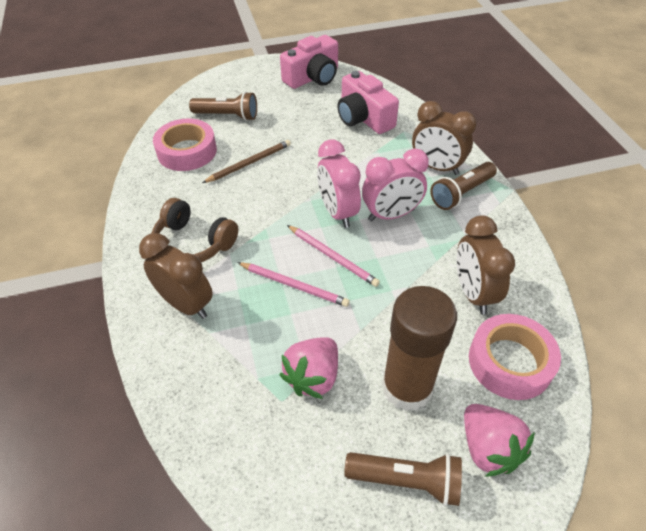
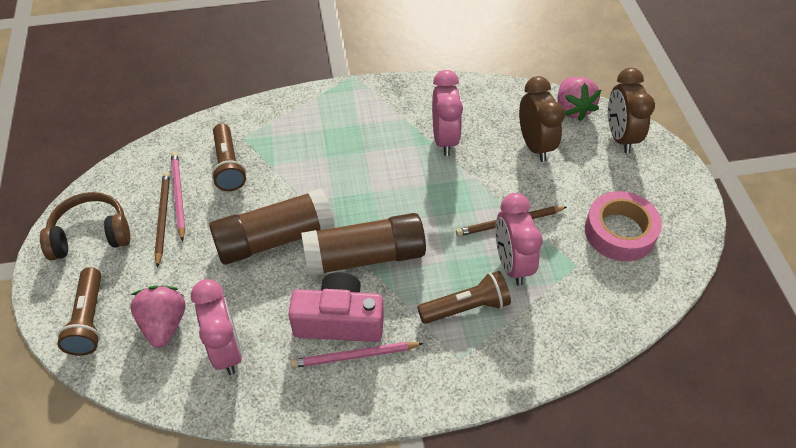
brown clock: [139,233,213,319] [412,101,477,175] [456,215,515,314] = 3 -> [519,76,565,162] [608,68,655,153] = 2
brown glue stick: [382,286,457,411] = 1 -> [209,188,335,265] [301,213,426,277] = 2
brown pencil: [202,140,291,183] = 1 -> [155,172,170,268] [456,206,567,236] = 2
pink camera: [280,35,338,89] [338,71,399,134] = 2 -> [288,272,384,342] = 1
pink clock: [317,139,361,228] [362,149,429,221] = 2 -> [191,279,242,375] [432,70,463,156] [495,193,543,286] = 3
pink tape: [153,118,217,171] [469,314,561,400] = 2 -> [585,191,662,261] = 1

